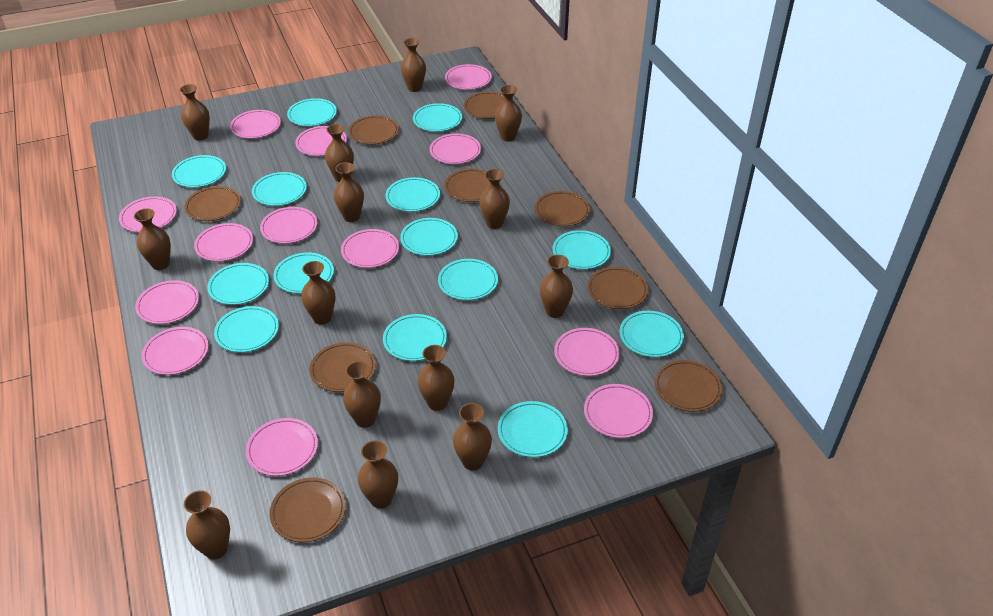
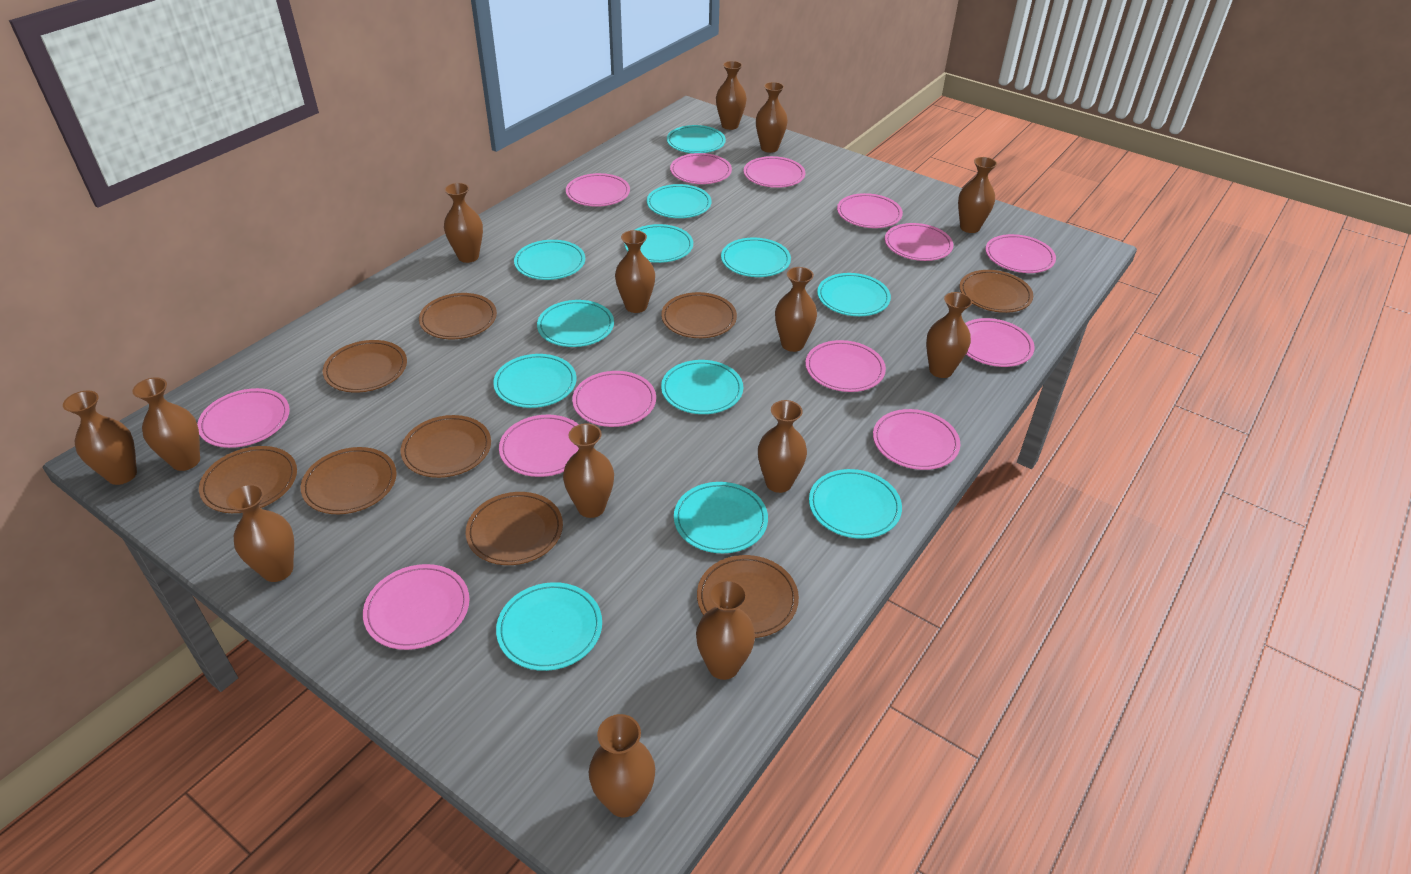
turquoise plate: [172,155,226,188] [207,263,269,305] [214,306,279,352] [252,172,307,206] [273,252,334,294] [287,98,337,126] [383,314,447,361] [386,177,440,212] [400,218,458,256] [413,103,462,132] [438,259,498,300] [498,401,568,457] [553,230,611,269] [620,311,684,357] = 14 -> [493,354,576,408] [496,582,602,671] [514,240,585,280] [537,300,614,347] [624,224,693,263] [647,184,711,218] [661,360,743,414] [667,125,726,153] [674,482,768,553] [721,237,791,277] [809,469,902,539] [817,273,891,316] = 12

